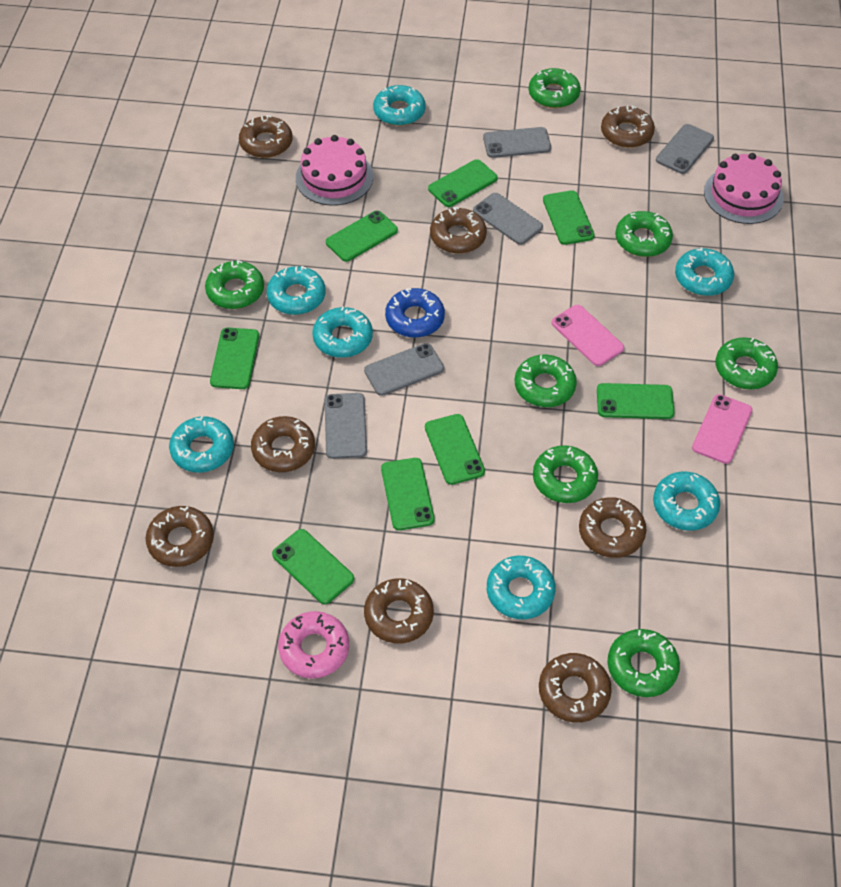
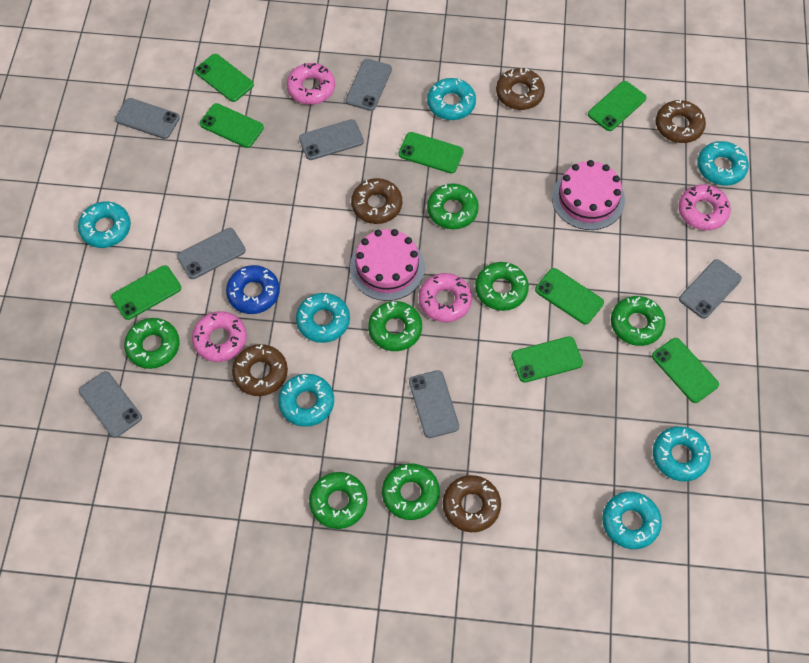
brown donut: [146,506,214,567] [239,115,292,158] [251,416,315,472] [364,578,434,644] [430,207,487,254] [539,653,612,723] [579,497,646,558] [601,106,655,148] = 8 -> [232,344,288,396] [351,178,402,224] [443,475,501,532] [496,68,545,110] [656,100,706,143] = 5
grey phone: [325,393,367,459] [364,343,444,396] [473,193,543,245] [483,127,551,158] [656,124,714,174] = 5 -> [79,371,142,438] [115,98,180,139] [177,228,246,279] [299,119,364,160] [346,59,392,111] [409,370,459,438] [679,259,742,319] = 7
pink donut: [278,611,349,679] = 1 -> [192,311,247,362] [287,63,335,105] [419,273,472,322] [678,184,731,230] = 4
pink phone: [552,305,624,366] [692,394,753,464] = 2 -> none = 0

